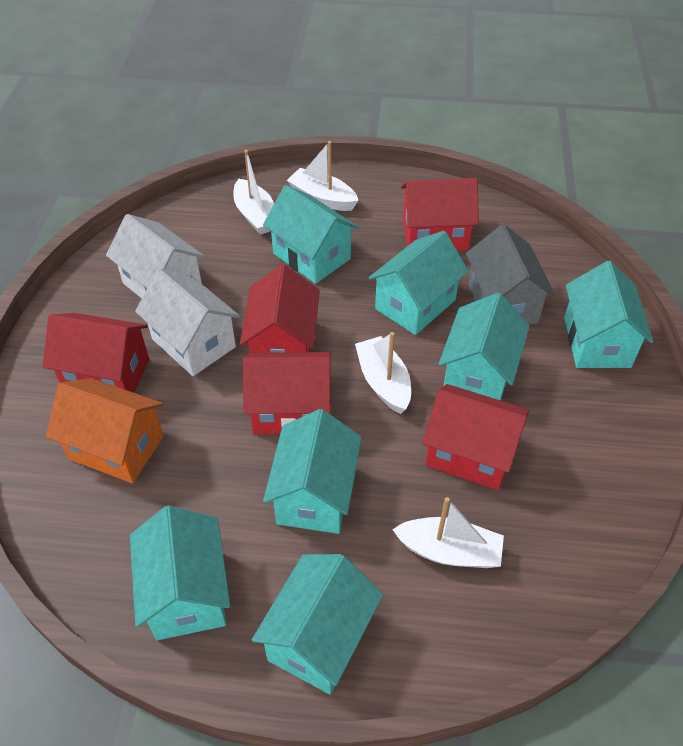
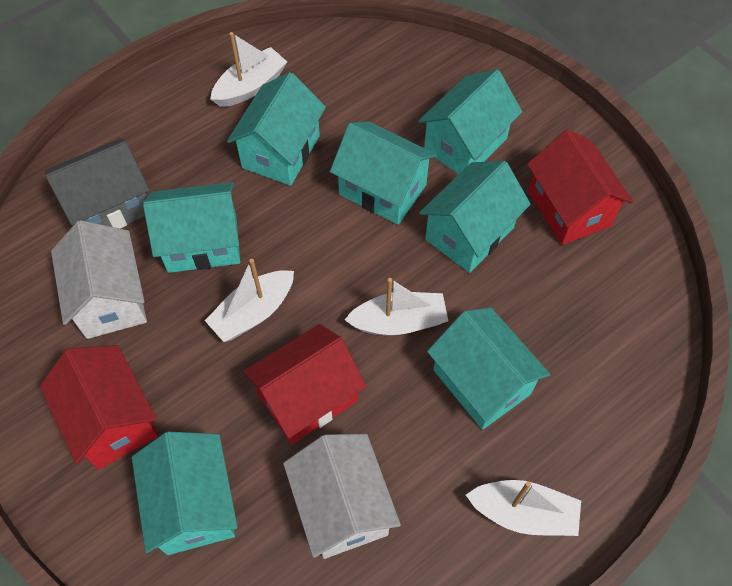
orange house: [46,378,164,483] = 1 -> none = 0
red house: [43,313,149,393] [240,264,320,352] [243,352,331,435] [401,178,479,251] [422,384,529,490] = 5 -> [40,345,158,470] [243,324,367,444] [527,130,633,245] = 3

